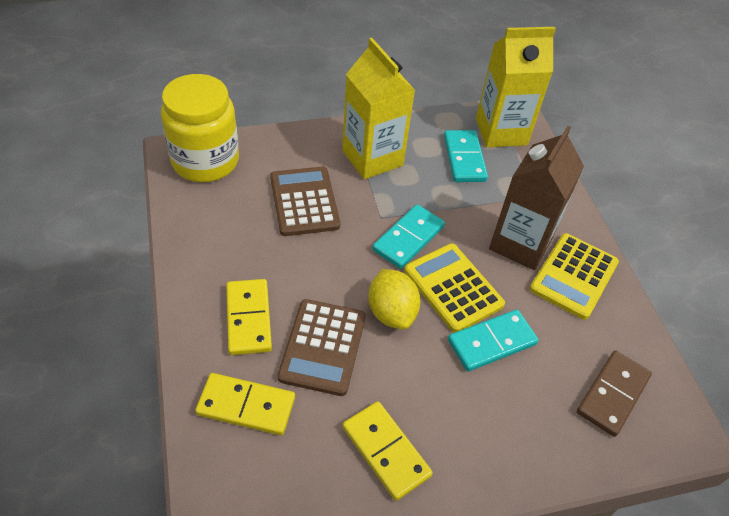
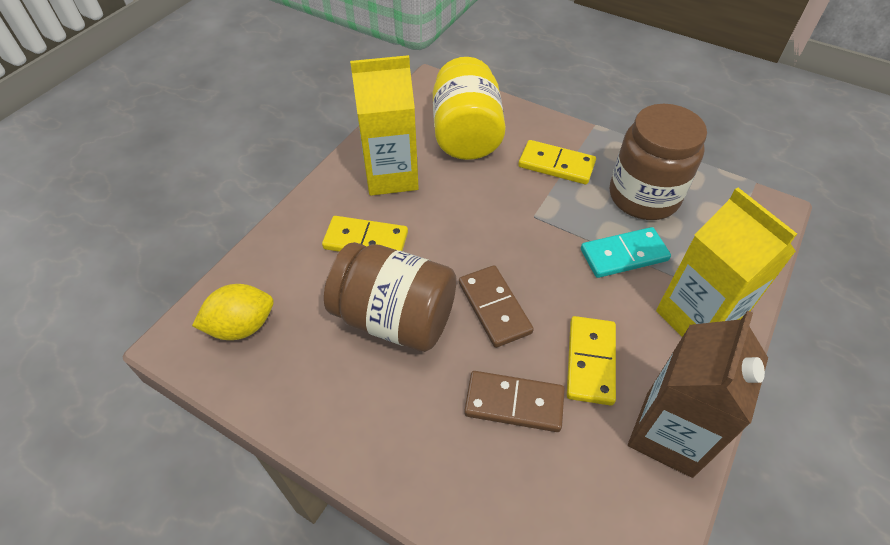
brown calculator: [270,166,340,236] [278,299,366,396] = 2 -> none = 0
brown domino: [577,351,652,437] = 1 -> [459,265,534,348] [464,371,565,432] = 2
brown jar: none = 0 -> [324,242,457,352] [610,104,707,220] = 2
turquoise domino: [372,204,445,269] [444,130,488,182] [448,310,539,372] = 3 -> [581,227,671,278] = 1
yellow calculator: [404,243,505,333] [530,233,619,320] = 2 -> none = 0

